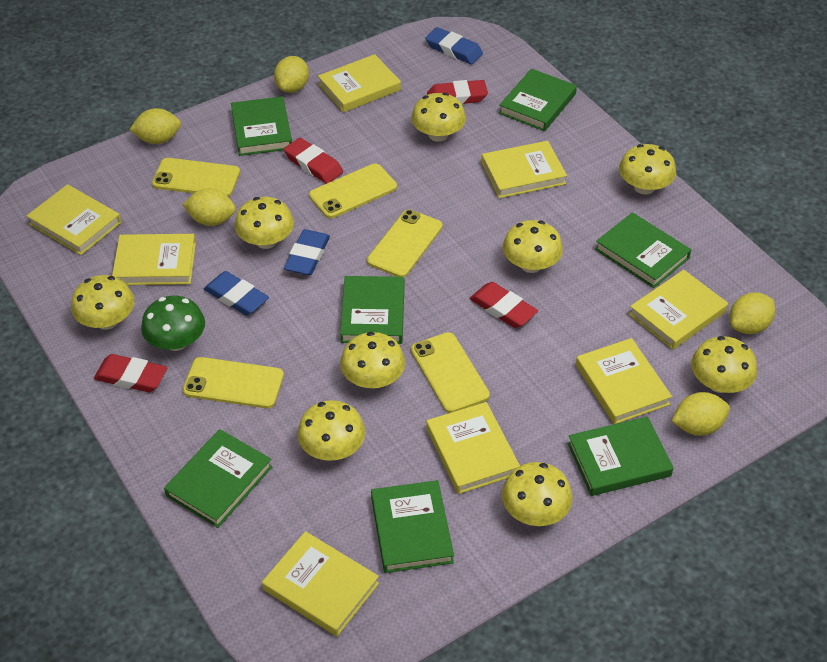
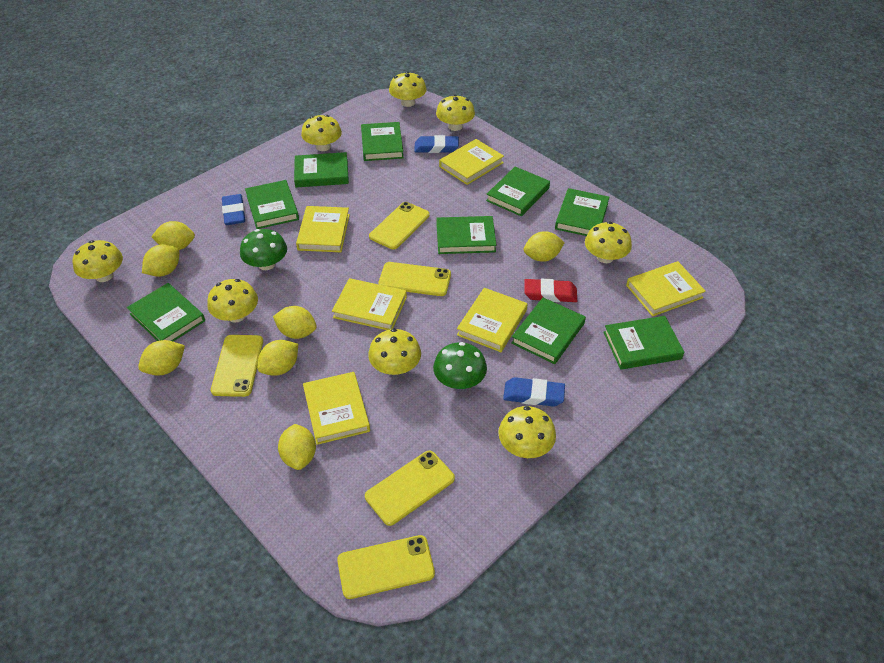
green book: [164,429,272,528] [231,96,292,156] [340,276,405,344] [371,480,454,573] [499,69,577,131] [567,417,674,496] [595,212,691,288] = 7 -> [127,283,205,342] [245,180,299,229] [294,152,349,188] [361,122,404,161] [436,216,496,254] [486,167,550,217] [511,297,586,364] [555,188,609,236] [603,316,684,370] = 9
green mushroom: [141,296,205,351] = 1 -> [240,229,287,270] [433,342,487,389] = 2
red eraser: [94,354,167,392] [284,138,343,184] [427,80,488,104] [470,282,538,328] = 4 -> [524,278,577,302] = 1
yellow book: [27,184,121,255] [112,234,196,285] [262,531,379,636] [318,54,401,112] [426,402,520,494] [481,141,567,198] [576,338,672,424] [629,270,728,350] = 8 -> [296,206,350,252] [303,372,370,445] [332,278,407,330] [439,139,504,185] [457,288,528,352] [626,261,706,317] = 6
yellow lemon: [129,108,181,144] [182,188,236,226] [274,56,309,93] [672,392,730,436] [730,293,775,334] = 5 -> [138,340,185,376] [142,244,179,277] [151,221,195,250] [257,340,298,376] [273,306,317,339] [278,424,316,470] [524,231,565,262] = 7
yellow mushroom: [71,275,135,330] [235,197,294,249] [297,400,365,461] [340,332,405,389] [411,93,466,142] [502,462,573,526] [503,220,563,273] [619,144,676,194] [691,336,757,393] = 9 -> [73,240,123,282] [207,279,258,323] [301,115,342,151] [368,329,421,375] [389,71,427,107] [436,94,475,131] [498,406,556,458] [585,222,632,263] = 8

